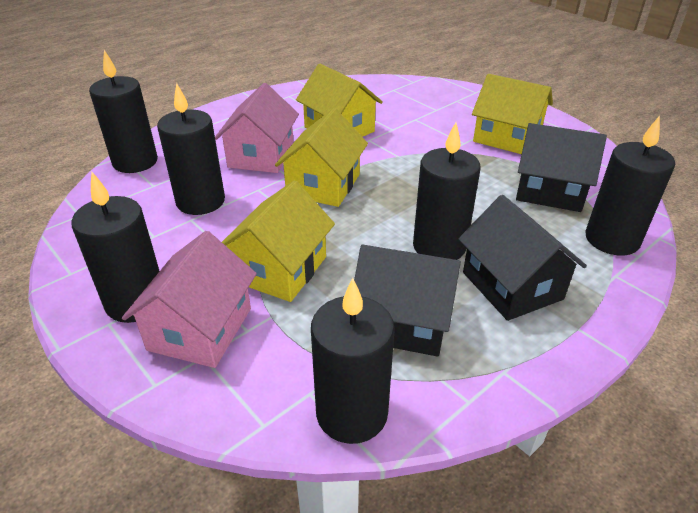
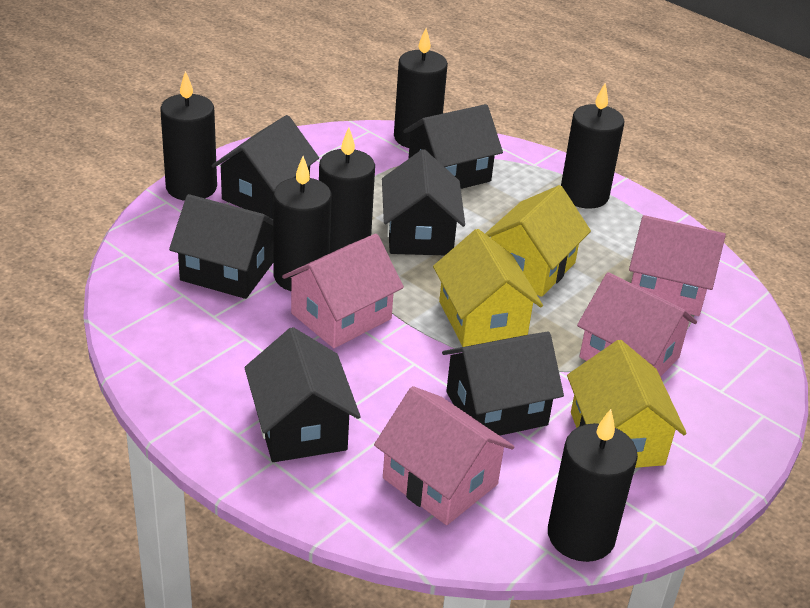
black house: [354,245,461,357] [458,195,587,321] [516,123,607,212] = 3 -> [169,194,273,299] [212,115,319,219] [244,327,361,462] [382,149,465,255] [403,104,503,189] [442,331,564,436] = 6
pink house: [122,231,257,368] [215,83,299,173] = 2 -> [282,234,404,348] [374,386,515,525] [577,272,697,377] [629,215,726,316] = 4
yellow house: [222,180,335,302] [275,108,368,207] [296,64,383,137] [472,74,553,154] = 4 -> [433,229,543,347] [485,185,591,297] [567,340,687,468] = 3

